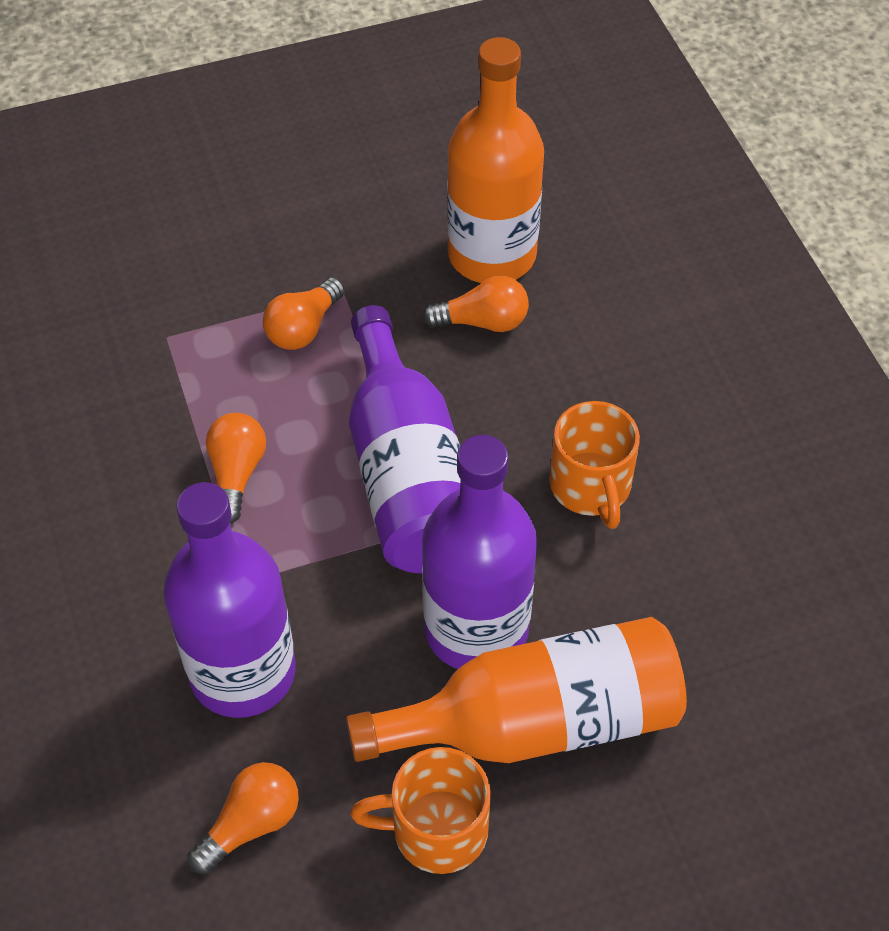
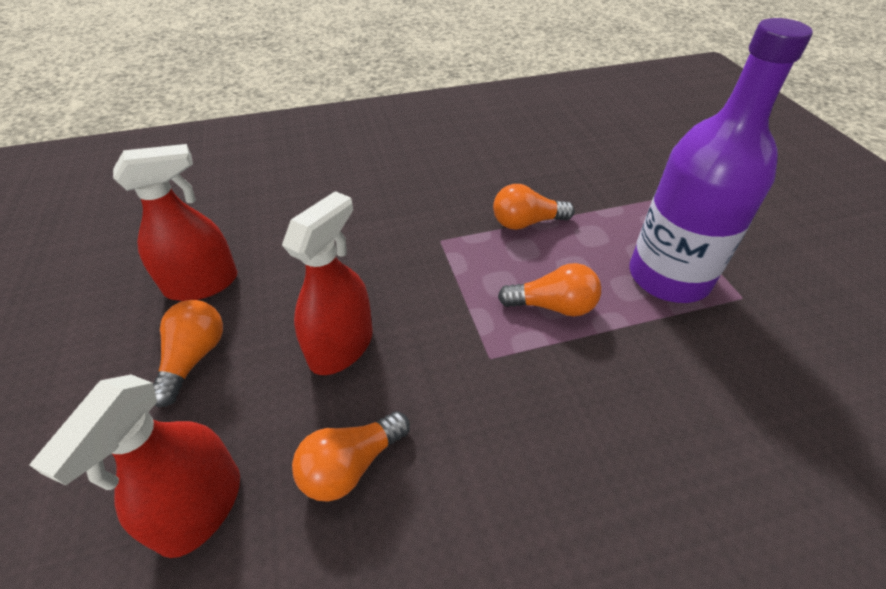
orange bottle: [346,617,687,763] [447,37,544,283] = 2 -> none = 0
orange mug: [350,747,491,874] [549,401,640,529] = 2 -> none = 0
purple bottle: [163,482,295,718] [349,305,460,573] [422,435,537,669] = 3 -> [629,18,813,303] = 1
red spray bottle: none = 0 -> [30,375,240,558] [113,144,237,301] [282,191,373,375] = 3

